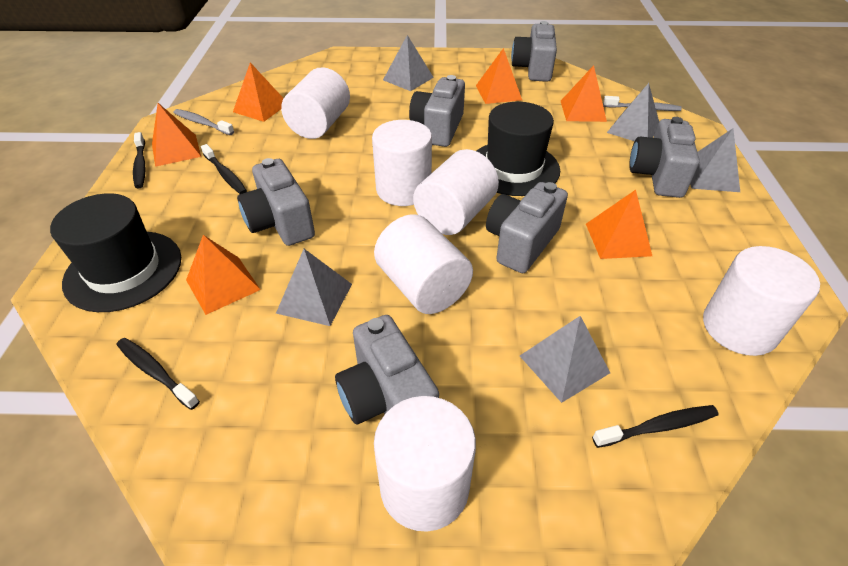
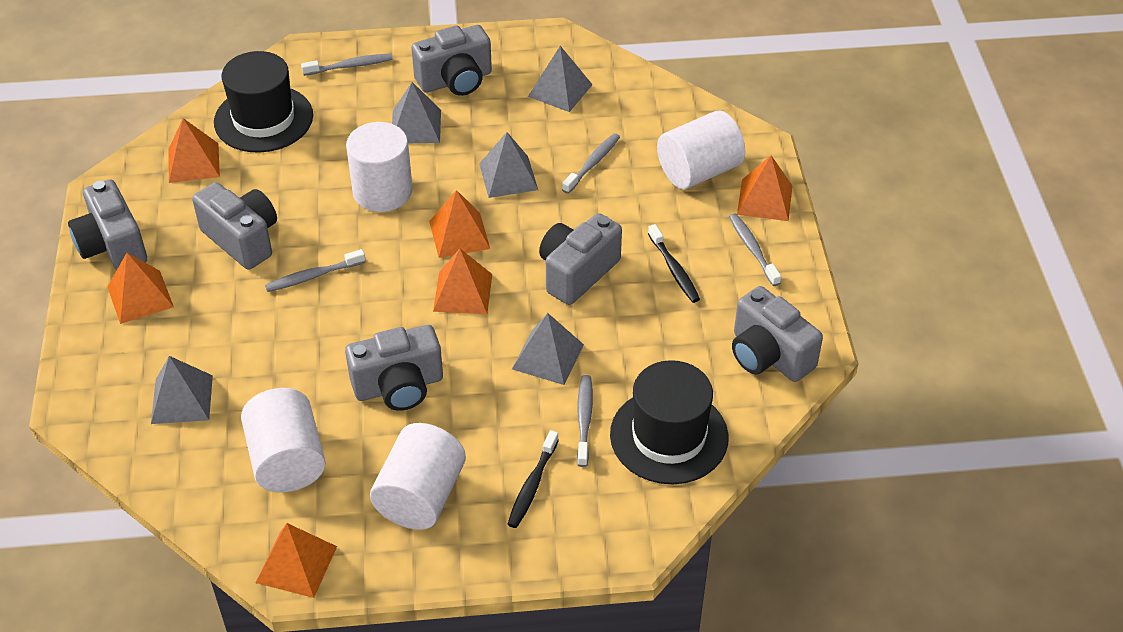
black toothbrush: [117,338,200,410] [133,132,146,189] [201,144,247,194] [592,405,719,448] = 4 -> [507,430,559,528] [648,224,700,303] = 2
grey toothbrush: [173,109,234,135] [603,96,681,111] = 2 -> [265,249,365,292] [301,54,393,76] [562,133,620,194] [577,375,593,467] [729,213,781,286] = 5
white cylinder: [281,67,350,139] [372,120,432,206] [374,214,473,314] [374,396,476,532] [413,149,499,235] [703,246,820,356] = 6 -> [241,388,326,492] [346,122,413,212] [370,423,466,530] [657,111,745,189] = 4

